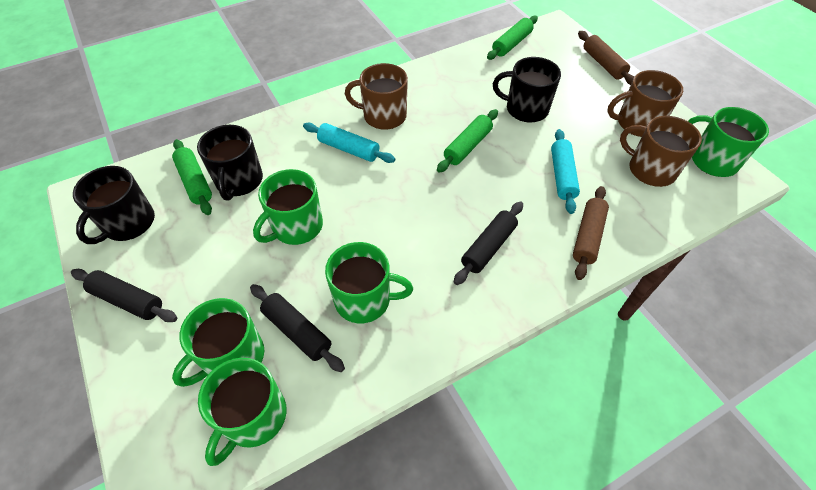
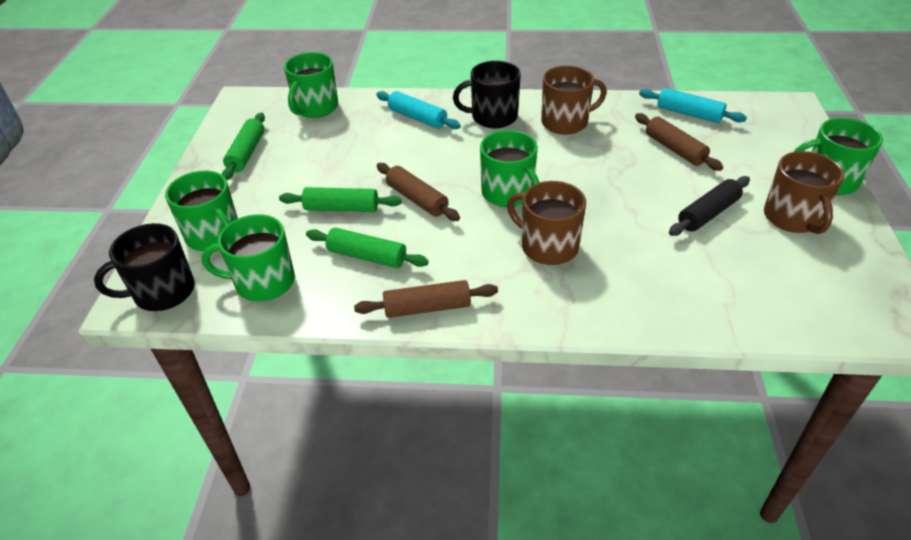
black mug: [73,166,155,244] [197,125,263,200] [493,57,561,123] = 3 -> [94,223,195,311] [453,61,521,128] = 2
black rolling pin: [71,269,177,322] [250,284,345,372] [454,201,523,285] = 3 -> [669,176,750,236] = 1
brown rolling pin: [573,186,609,280] [578,31,634,85] = 2 -> [354,280,498,318] [377,163,460,221] [635,113,723,171] = 3

